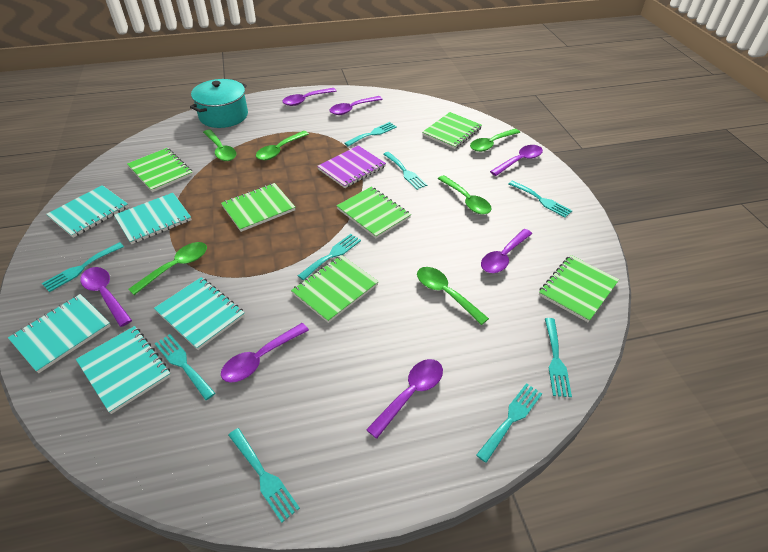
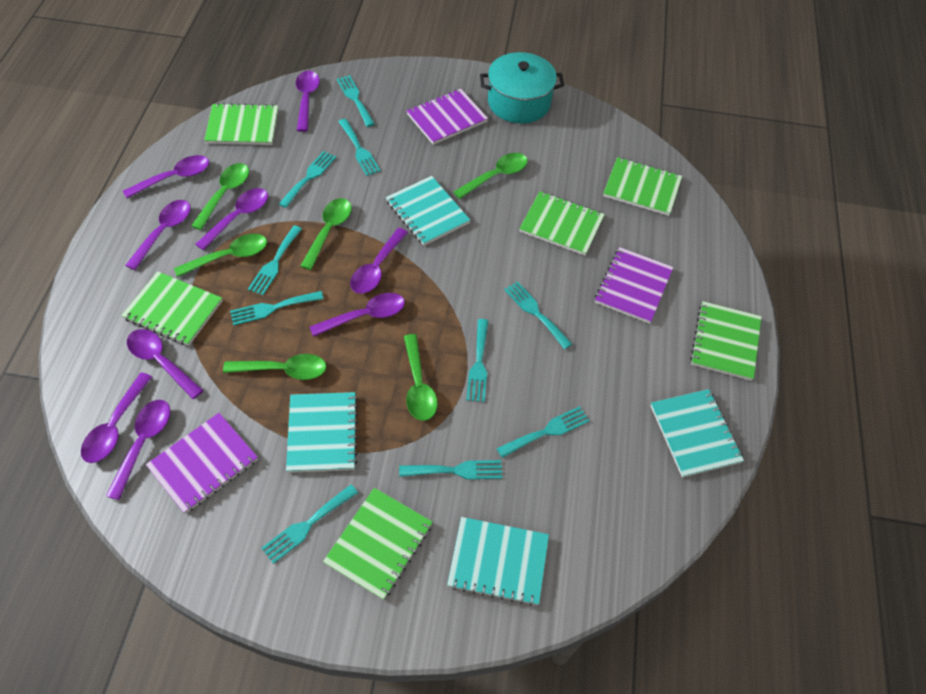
purple notebook: [317,145,386,188] = 1 -> [146,413,258,514] [407,89,488,145] [595,247,674,324] = 3
purple spoon: [80,267,132,327] [221,323,309,383] [282,88,336,106] [330,96,383,115] [366,359,443,439] [481,229,532,273] [490,145,543,176] = 7 -> [81,372,152,463] [106,400,170,500] [123,155,209,198] [125,200,191,270] [127,329,204,399] [195,188,268,250] [296,71,320,132] [310,293,405,337] [350,228,408,294] = 9
turquoise fork: [42,242,124,292] [155,334,215,400] [228,428,300,523] [298,234,361,280] [344,122,397,146] [383,152,427,190] [476,383,542,463] [508,181,572,218] [545,318,572,397] = 9 -> [230,291,324,326] [248,225,302,295] [261,484,358,564] [279,151,336,208] [337,75,375,127] [338,119,381,176] [399,460,503,480] [466,319,488,402] [497,406,590,458] [504,281,572,349] = 10
turquoise notebook: [8,294,111,373] [46,185,129,238] [76,326,171,414] [114,193,192,244] [154,277,245,350] = 5 -> [286,392,358,473] [386,176,470,246] [447,517,549,606] [650,389,744,478] = 4

